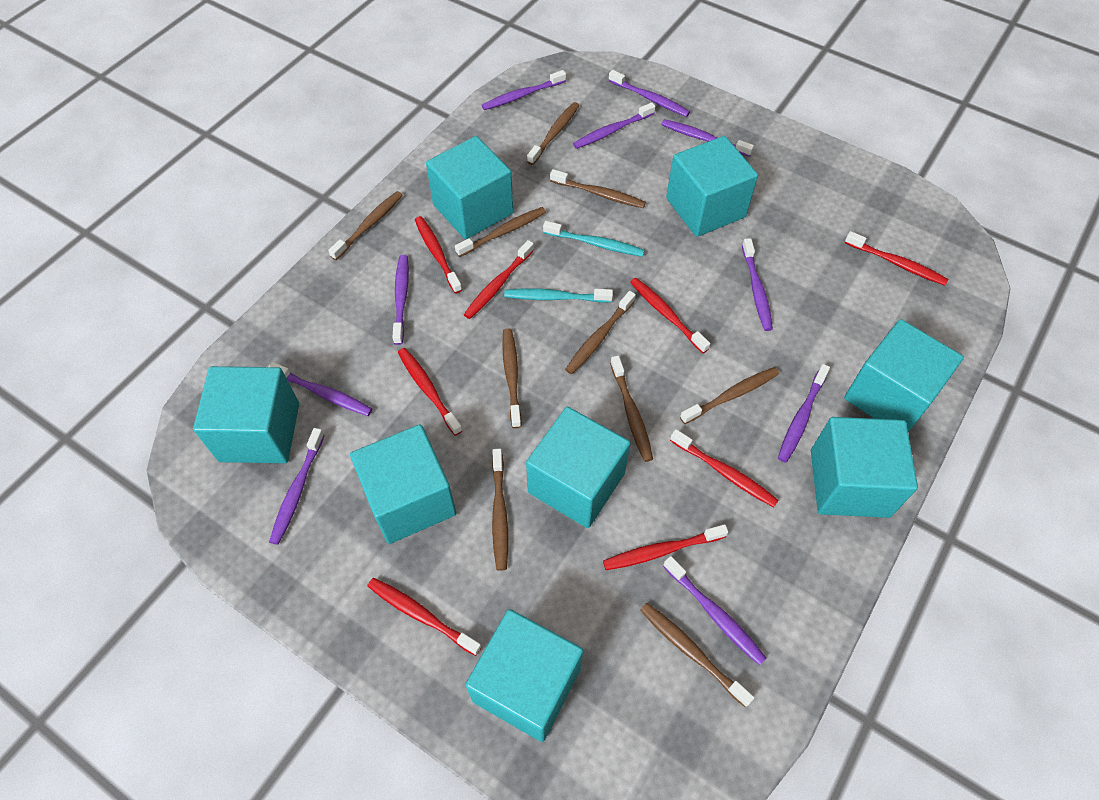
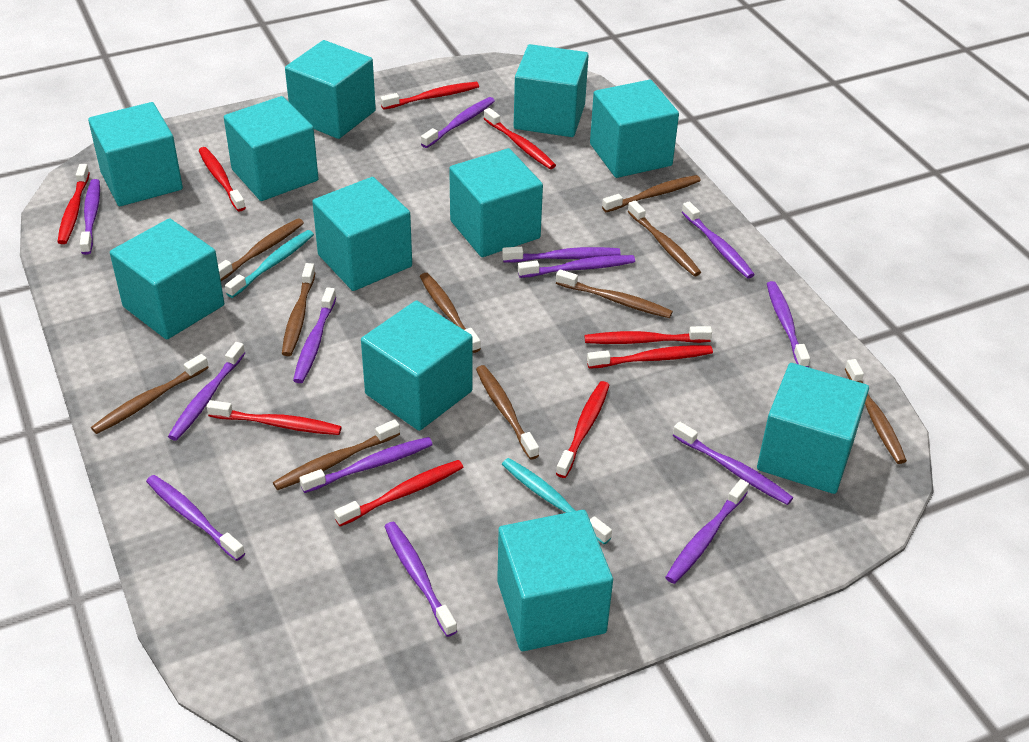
purple toothbrush: [268,362,372,416] [269,428,325,545] [392,255,409,345] [482,70,566,110] [573,102,655,149] [609,70,690,117] [661,119,754,157] [663,556,767,666] [742,238,773,331] [778,364,830,463] = 10 -> [80,179,100,255] [146,475,245,561] [168,342,245,441] [293,287,336,383] [299,437,433,493] [384,522,457,637] [421,97,495,148] [502,247,621,263] [518,255,635,278] [665,479,749,584] [673,422,793,505] [682,201,755,278] [767,281,810,367] = 13
red toothbrush: [367,578,482,656] [398,348,463,436] [415,216,462,294] [464,240,534,319] [603,524,728,570] [630,278,710,353] [670,429,779,507] [845,231,948,286] = 8 -> [58,164,90,244] [198,147,246,211] [207,400,342,435] [334,460,464,526] [380,82,479,110] [484,108,556,169] [556,381,609,478] [585,326,712,344] [587,345,713,369] = 9
turquoise cube: [193,366,299,463] [350,424,456,544] [426,136,513,239] [465,609,583,742] [526,407,630,528] [666,136,758,237] [811,417,918,518] [844,319,964,432] = 8 -> [88,102,183,206] [110,218,224,339] [224,96,319,201] [285,40,376,139] [312,177,412,291] [361,300,473,431] [449,148,543,257] [497,510,613,651] [514,44,588,137] [590,80,679,178] [757,363,869,494] = 11

